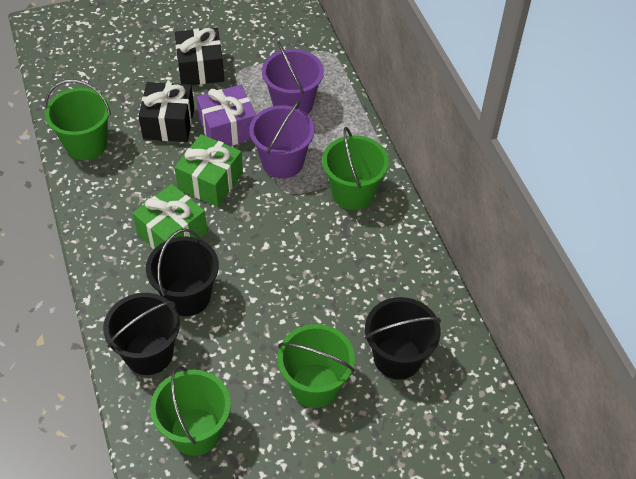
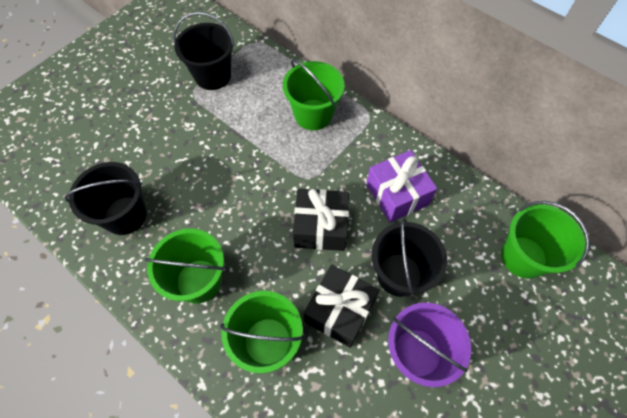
green gift: [133,184,208,249] [174,134,243,207] = 2 -> none = 0
purple bucket: [249,100,315,179] [262,41,324,114] = 2 -> [388,303,471,387] = 1

